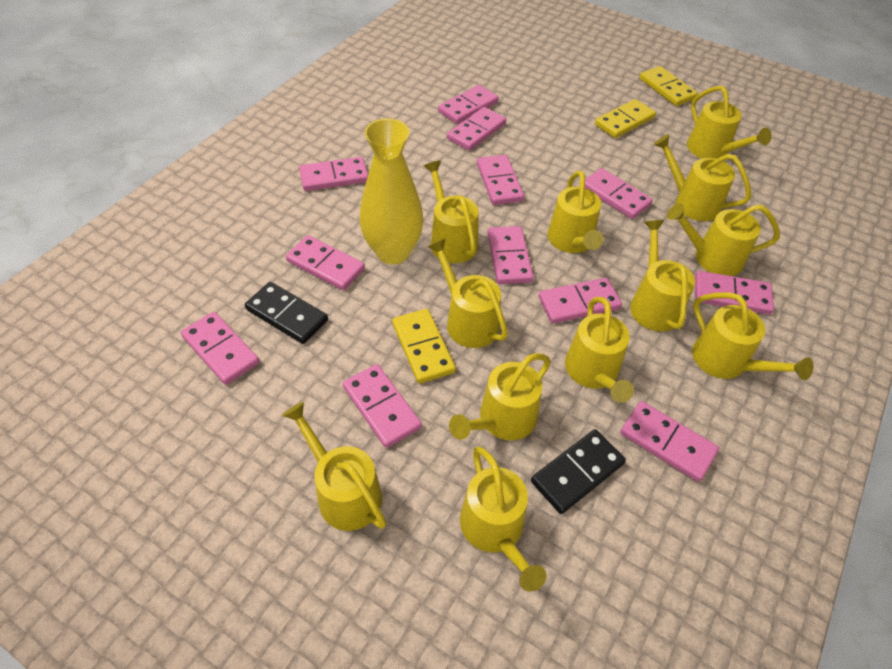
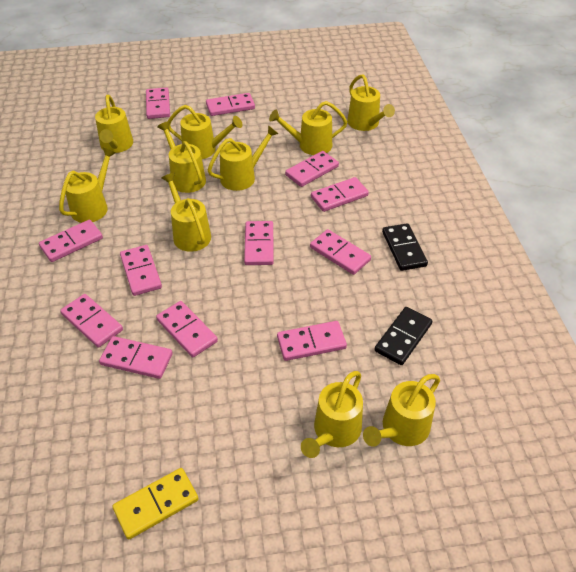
yellow domino: [392,309,456,383] [595,99,656,138] [639,66,698,106] = 3 -> [112,468,198,540] = 1
yellow vase: [359,118,424,265] = 1 -> none = 0
yellow watering can: [282,402,386,531] [424,160,479,263] [427,238,508,348] [449,353,551,440] [460,446,546,592] [547,171,603,253] [565,297,634,403] [630,220,695,331] [653,134,751,221] [667,203,780,276] [687,86,772,159] [692,292,814,380] = 12 -> [59,148,116,223] [95,95,133,153] [157,121,206,193] [162,173,211,252] [168,105,242,159] [208,125,279,191] [269,101,347,155] [301,371,363,458] [347,74,395,131] [363,374,440,447] = 10

